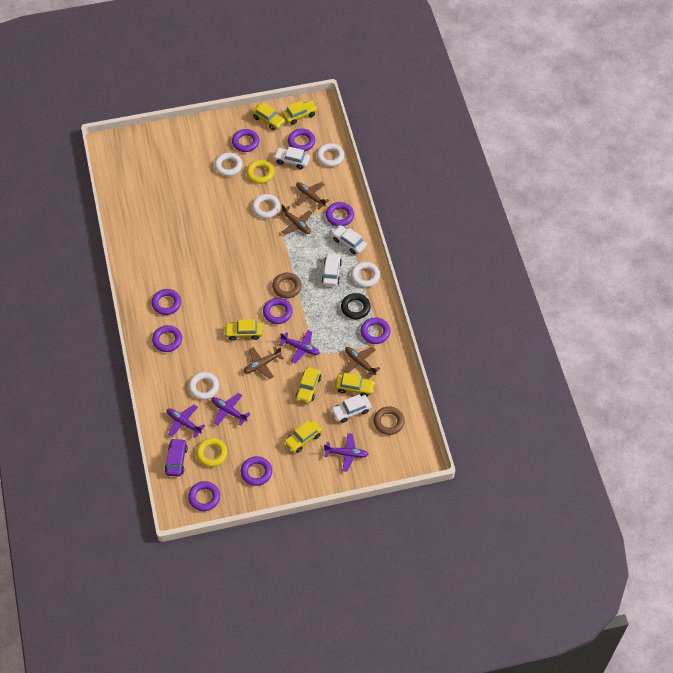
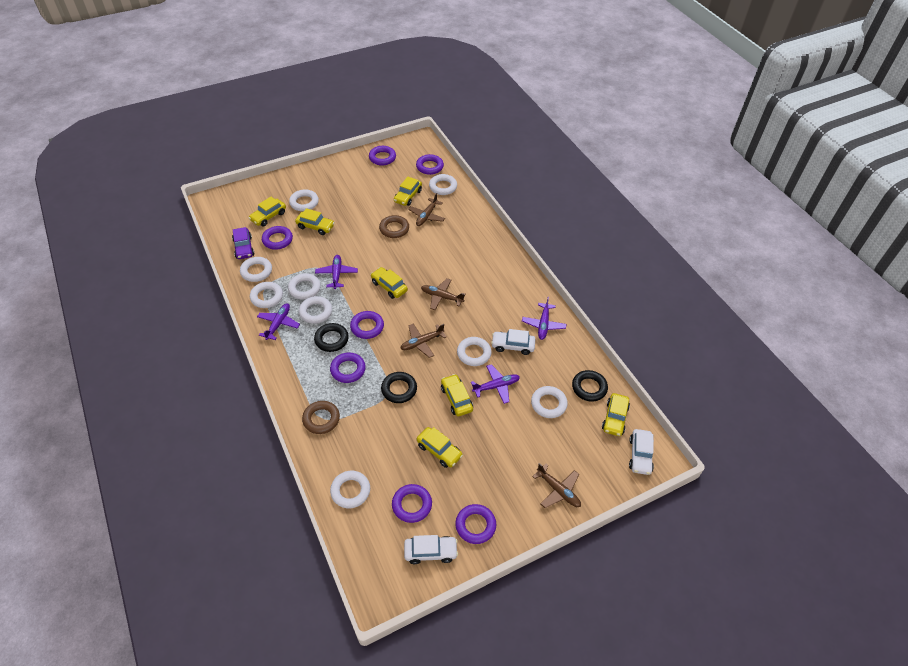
black ring: [341,293,371,319] = 1 -> [314,323,349,352] [381,372,417,403] [572,370,608,402] = 3
purple ring: [152,289,181,315] [152,325,182,352] [188,481,220,511] [232,129,260,152] [241,456,272,486] [263,298,293,324] [288,129,315,152] [326,202,354,226] [361,317,390,344] = 9 -> [262,226,293,250] [330,352,366,383] [350,311,384,339] [369,146,396,166] [392,484,432,523] [416,154,444,175] [455,504,496,544] = 7
white car: [273,147,310,169] [322,253,342,286] [331,394,371,423] [332,225,367,254] = 4 -> [404,535,458,564] [491,329,535,355] [629,429,654,475] = 3
white ring: [189,372,219,400] [215,153,242,176] [252,194,281,218] [317,143,344,167] [351,262,380,288] = 5 -> [240,257,272,282] [250,282,283,308] [288,273,321,299] [289,189,319,211] [299,296,332,324] [330,471,370,508] [429,174,457,195] [457,337,492,366] [531,386,568,418] = 9
yellow car: [224,319,263,341] [252,102,285,130] [282,101,317,125] [284,420,322,453] [296,367,321,403] [335,373,375,397] = 6 -> [249,197,286,226] [295,208,335,235] [371,267,408,299] [394,177,422,206] [417,427,463,468] [441,374,473,416] [602,393,630,436] = 7
yellow ring: [196,438,228,467] [246,160,274,184] = 2 -> none = 0

